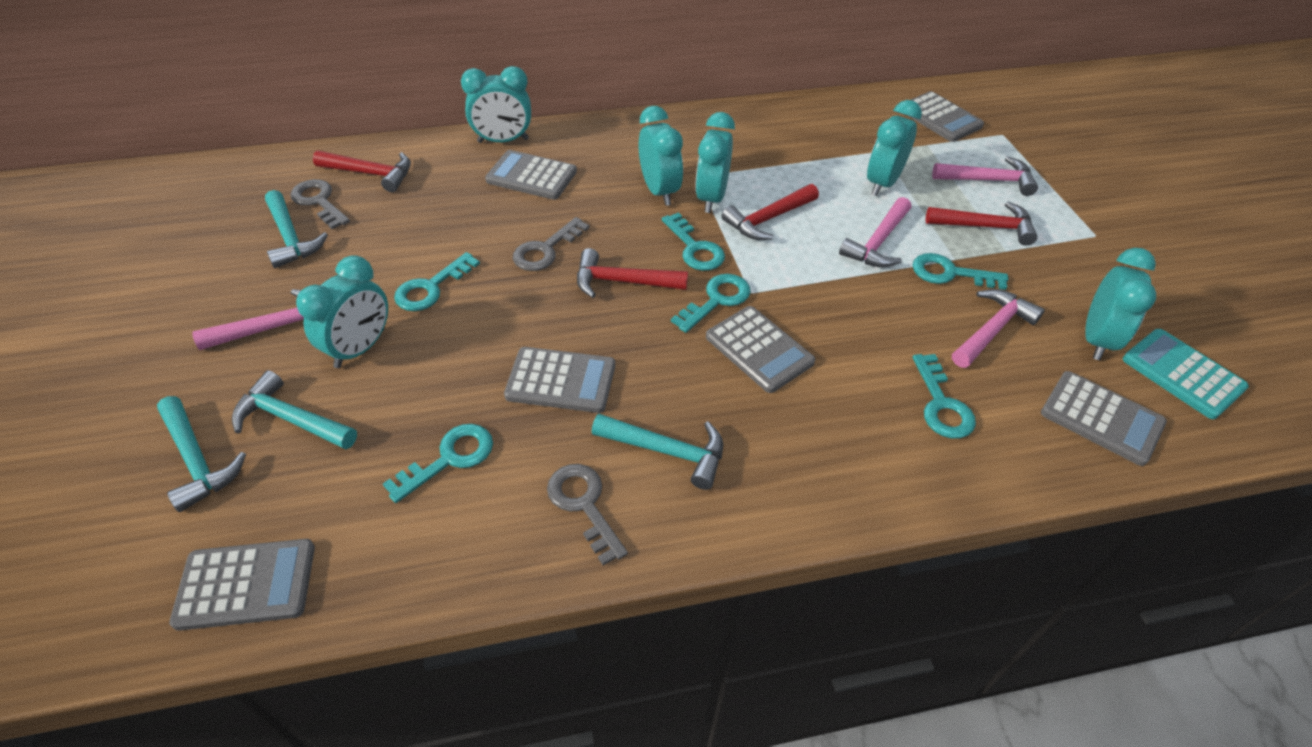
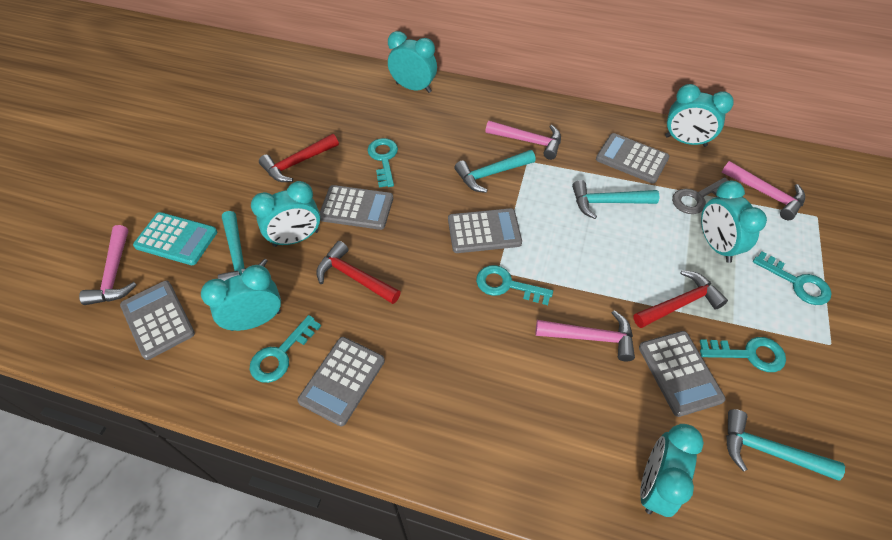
grey key: [290,179,350,229] [513,217,589,271] [547,464,628,566] = 3 -> [672,177,729,214] = 1
red hammer: [313,150,411,192] [577,248,688,298] [721,184,819,240] [926,202,1037,245] = 4 -> [259,134,339,182] [316,241,401,304] [633,270,728,328] = 3
turquoise key: [383,424,493,503] [394,252,480,311] [662,212,725,271] [671,274,751,333] [912,253,1008,290] [912,354,976,439] = 6 -> [250,315,321,383] [368,138,398,188] [476,265,553,305] [700,337,786,372] [753,251,832,305] = 5

